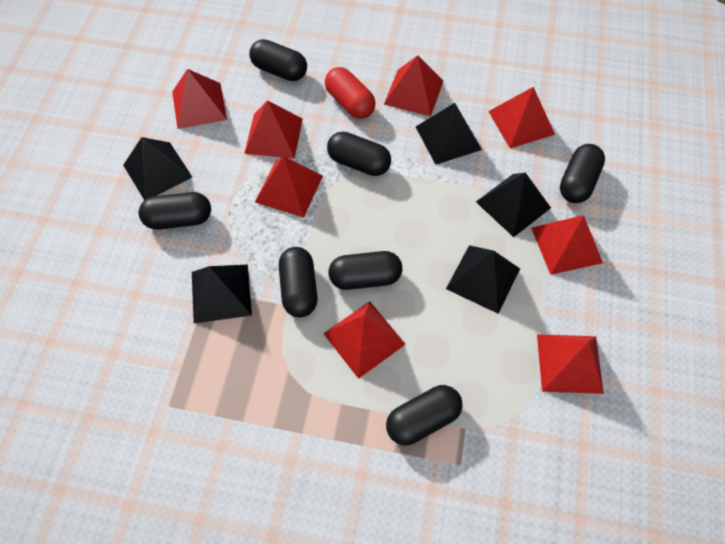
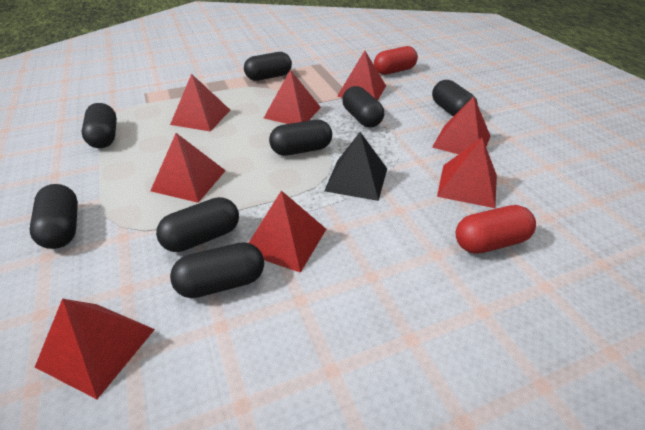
black capsule: [139,192,211,230] [249,39,307,81] [279,247,318,317] [327,132,391,176] [328,251,402,290] [386,385,463,446] [560,144,605,203] = 7 -> [30,184,78,249] [82,103,117,148] [156,197,239,252] [170,242,264,298] [244,52,292,81] [269,120,332,156] [342,86,384,127] [432,80,478,116] = 8
black pyramid: [123,137,192,200] [192,265,252,323] [416,103,482,165] [446,245,520,314] [476,173,551,237] = 5 -> [324,132,387,201] = 1
red capsule: [325,67,376,119] = 1 -> [374,46,418,75] [456,205,536,254] = 2

